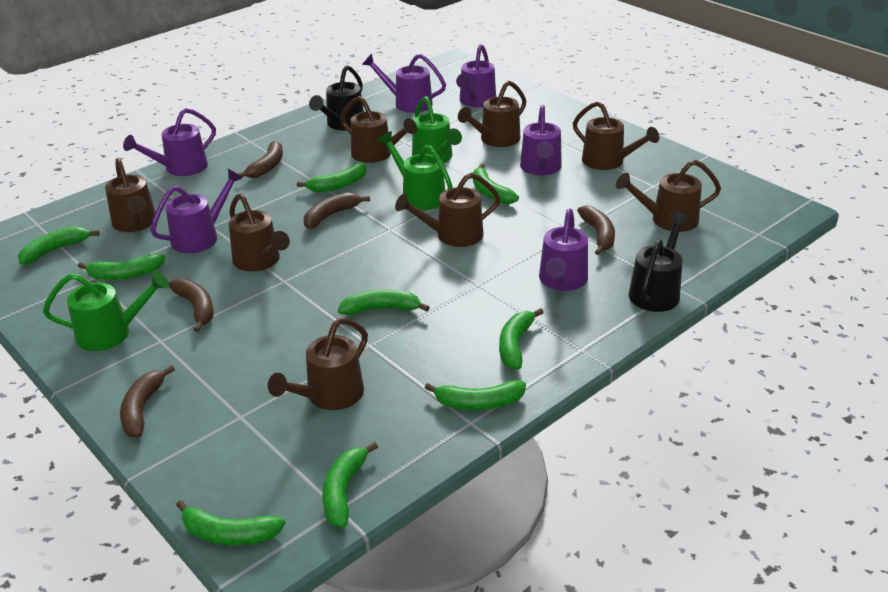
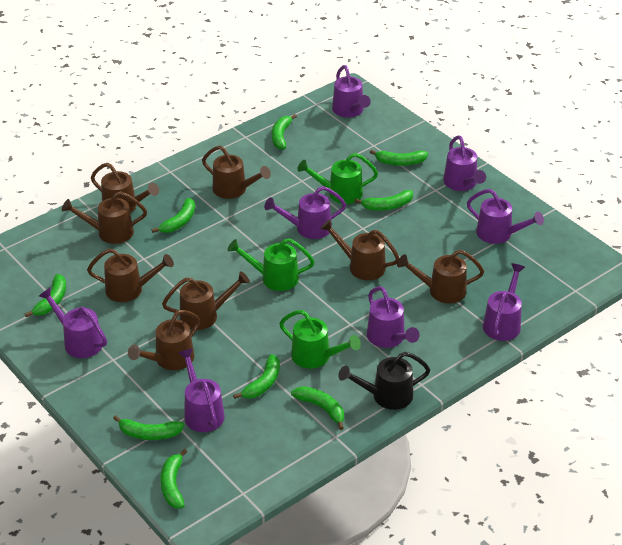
black watering can: [309,65,364,131] [629,212,689,312] = 2 -> [338,352,430,410] = 1
brown banana: [120,365,175,437] [169,278,214,332] [237,141,283,178] [304,192,370,229] [577,205,615,255] = 5 -> none = 0
purple watering can: [123,108,216,176] [150,169,243,254] [362,54,446,113] [456,44,496,107] [520,105,562,176] [539,209,588,291] = 6 -> [39,288,107,358] [178,348,225,432] [264,186,346,239] [332,65,371,117] [367,286,419,348] [443,135,486,191] [467,189,544,244] [483,263,525,341] = 8

